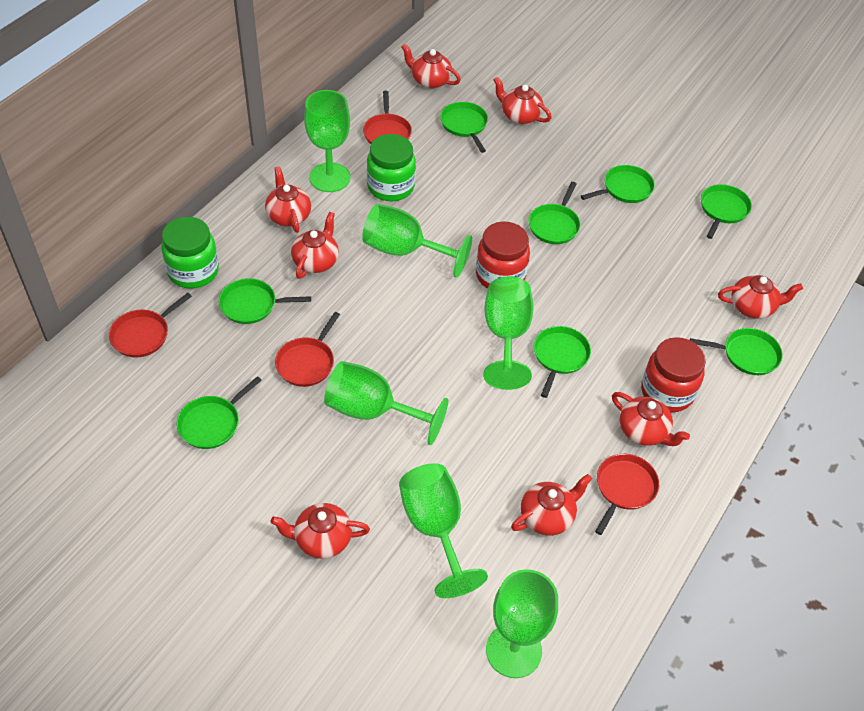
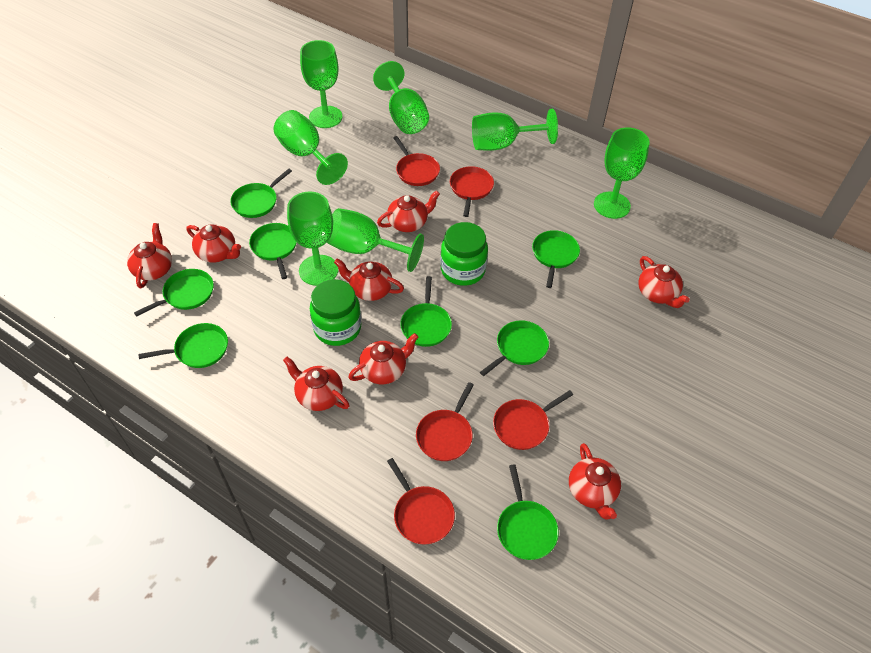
green goblet: [304,90,351,192] [324,361,448,445] [362,204,472,278] [399,463,488,598] [483,276,534,390] [486,569,558,678] = 6 -> [274,110,348,185] [287,192,338,286] [300,40,343,128] [327,208,424,272] [373,61,429,134] [472,109,558,151] [594,128,650,219] = 7
red jar: [476,222,530,289] [641,337,706,412] = 2 -> none = 0
red pan: [109,293,192,357] [275,312,340,387] [363,91,412,144] [595,454,659,535] = 4 -> [387,458,455,545] [393,136,440,186] [416,382,474,461] [450,166,494,217] [493,390,573,450] = 5

